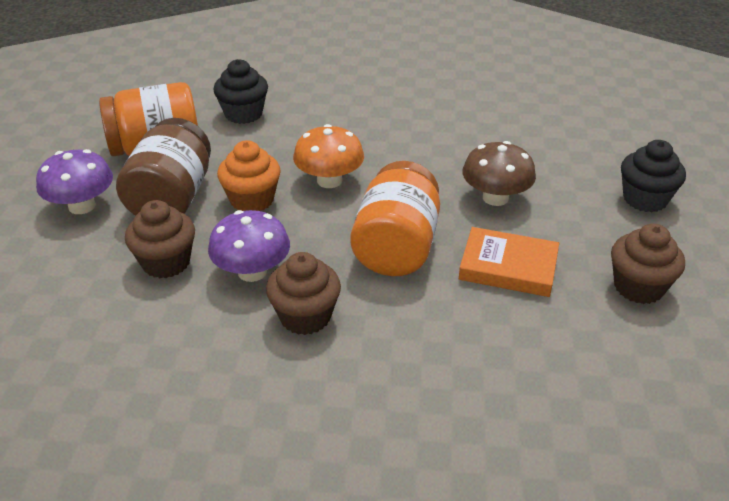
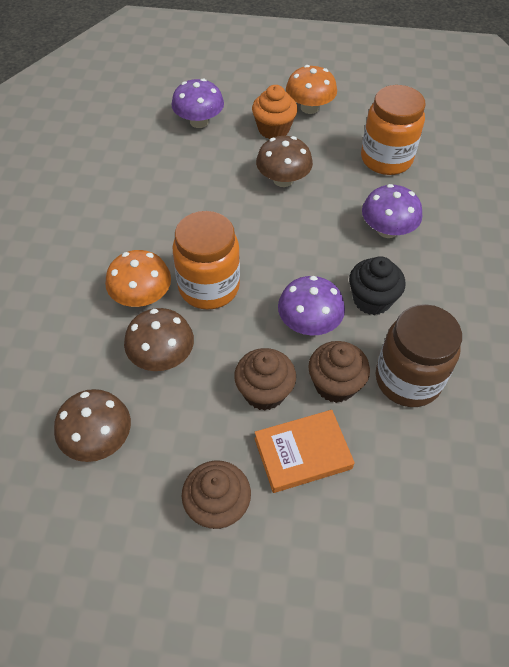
black cupcake: [214,59,268,124] [621,140,686,212] = 2 -> [349,256,405,315] = 1
brown mushroom: [462,141,536,206] = 1 -> [54,389,131,462] [124,308,194,371] [256,136,313,187] = 3
orange mushroom: [293,124,364,188] = 1 -> [105,250,171,307] [286,65,337,114] = 2
purple mushroom: [36,149,113,214] [208,210,290,282] = 2 -> [171,79,224,128] [278,276,345,335] [362,184,422,238] = 3

